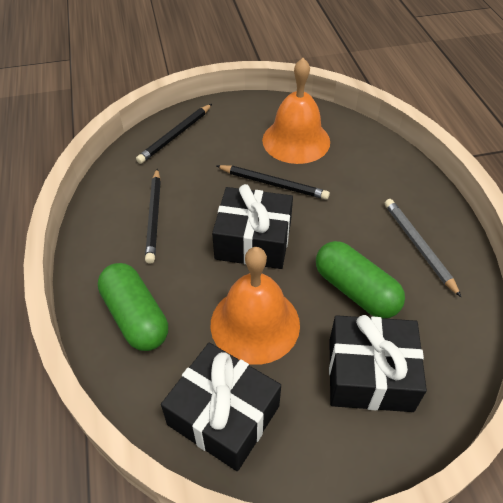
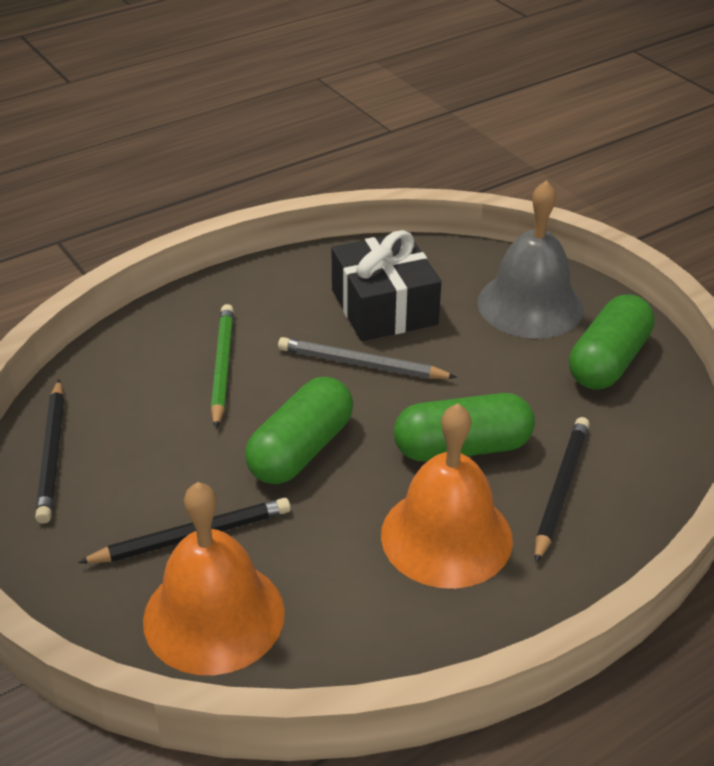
black gift: [161,343,281,471] [212,184,293,269] [329,315,427,412] = 3 -> [332,230,441,341] = 1
green capsule: [98,263,168,351] [316,241,405,318] = 2 -> [245,377,353,484] [394,393,535,461] [569,294,654,390] = 3
green pencil: none = 0 -> [211,304,234,428] = 1
grey bell: none = 0 -> [477,180,584,338] = 1

